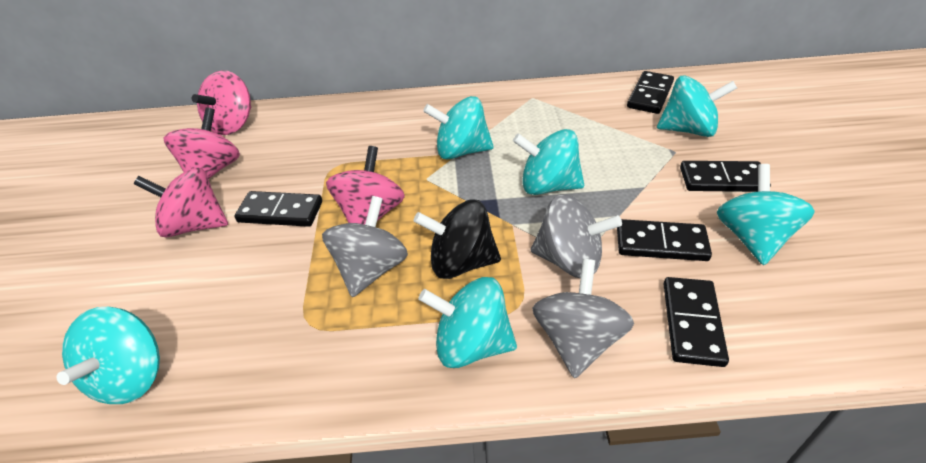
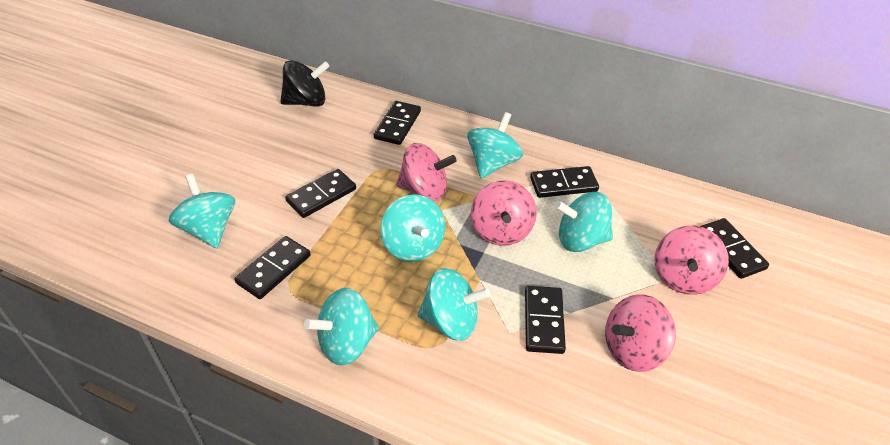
black domino: [235,191,322,227] [617,219,712,261] [627,71,674,114] [664,277,729,367] [680,161,771,192] = 5 -> [235,236,311,299] [285,169,356,218] [374,101,421,145] [525,286,566,354] [530,166,599,198] [700,218,769,279] = 6
grey spinning top: [322,196,408,297] [531,195,622,278] [532,259,634,378] = 3 -> none = 0

